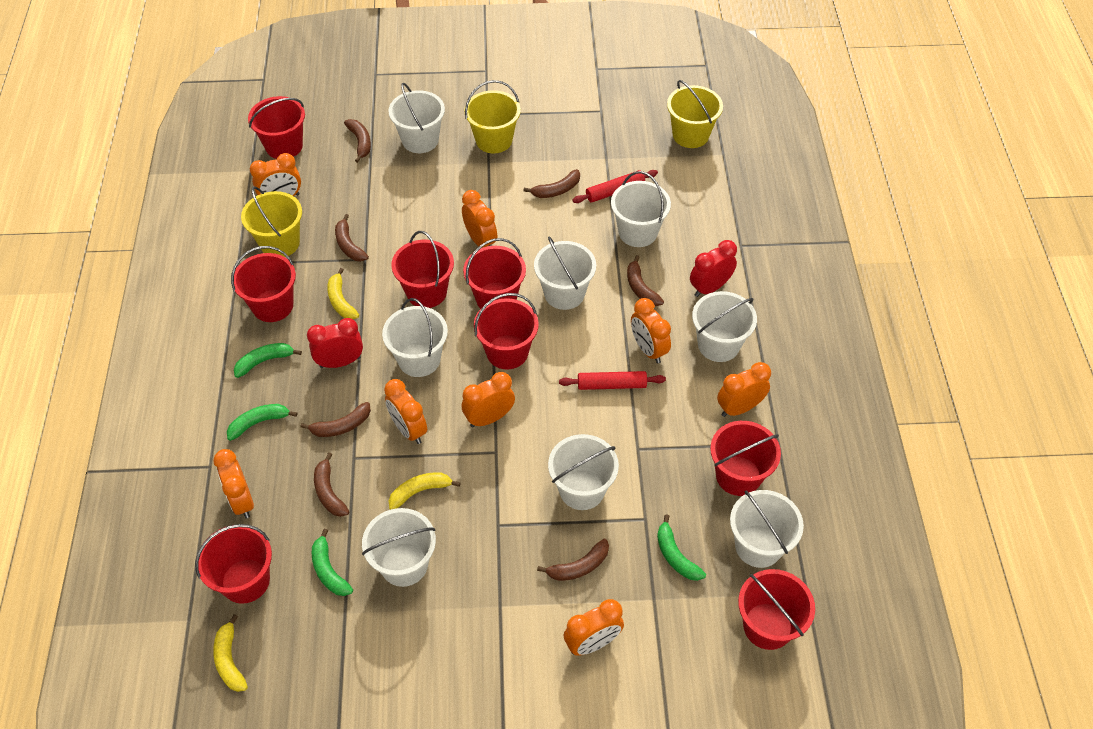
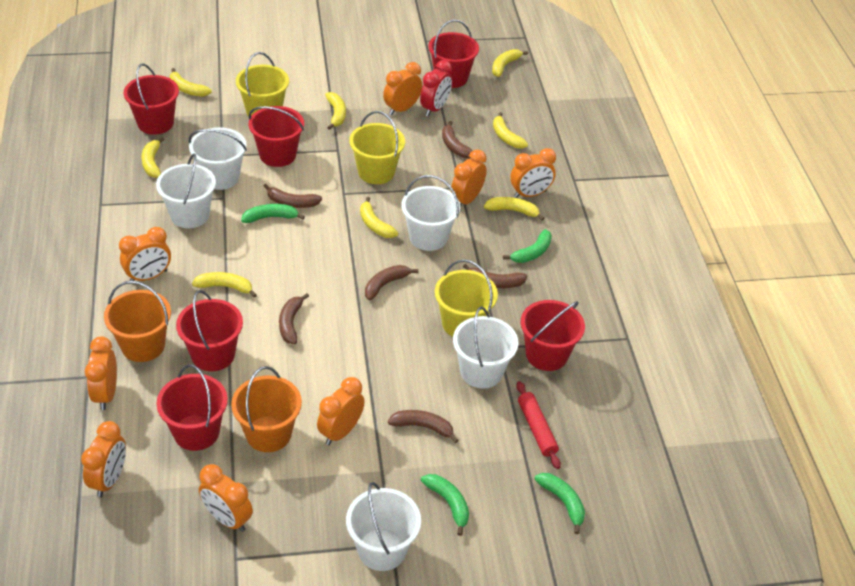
brown banana: [301,402,371,437] [314,452,349,517] [335,214,369,261] [344,119,371,163] [523,169,580,198] [537,539,609,581] [627,255,664,306] = 7 -> [264,184,322,208] [279,293,309,344] [365,265,419,300] [388,410,459,443] [442,121,473,159] [463,264,527,288] = 6
orange bucket: none = 0 -> [104,281,171,362] [231,366,302,452] = 2
red bucket: [195,524,272,604] [231,246,296,322] [248,96,305,159] [391,231,454,308] [463,238,526,309] [474,293,539,369] [710,421,781,496] [738,569,815,650] = 8 -> [124,64,179,135] [156,364,228,451] [176,290,243,371] [249,106,304,167] [428,20,479,88] [520,300,585,371] = 6
red clock: [307,318,363,368] [690,240,737,297] = 2 -> [420,60,452,117] = 1
red rolling pin: [559,371,666,390] [572,170,658,203] = 2 -> [516,381,561,469] = 1
white bucket: [362,508,436,587] [382,298,448,377] [388,83,445,153] [534,237,596,310] [548,434,619,510] [611,171,671,247] [692,291,757,362] [730,490,804,568] = 8 -> [156,153,216,228] [189,127,247,190] [346,482,421,571] [401,175,460,251] [453,307,518,389] = 5
yellow banana: [213,614,248,692] [327,268,359,319] [389,472,461,510] = 3 -> [141,137,164,178] [170,68,212,97] [192,272,257,298] [325,92,346,130] [360,197,399,238] [484,197,544,221] [492,49,528,77] [493,112,528,149] = 8

